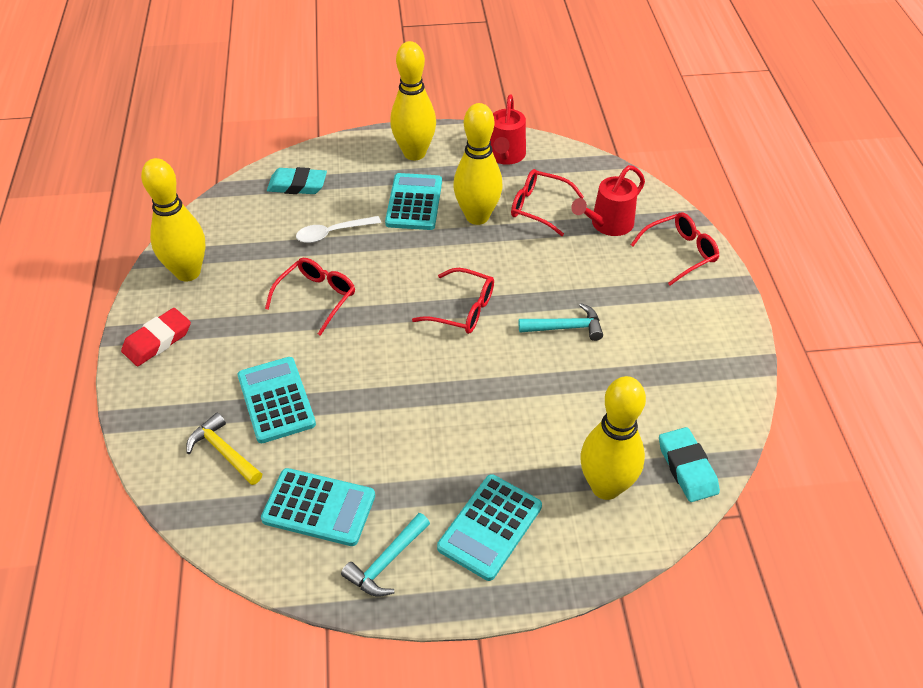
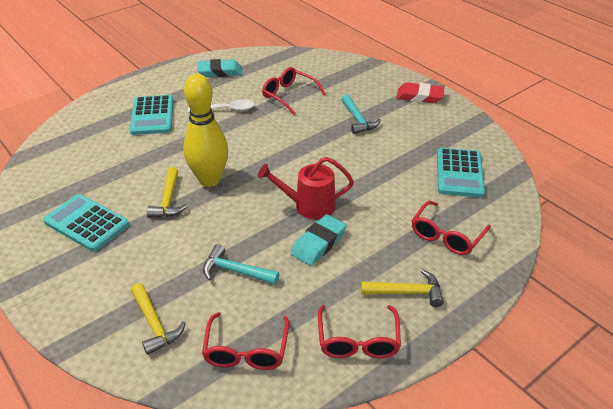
red watering can: [490,94,526,165] [571,165,645,236] = 2 -> [258,157,354,219] = 1
turquoise calculator: [238,357,316,443] [261,468,375,546] [385,173,442,230] [437,474,542,581] = 4 -> [43,194,129,252] [130,95,173,135] [437,148,485,198] = 3
yellow bowling pin: [141,158,206,281] [390,41,436,160] [453,103,503,225] [580,376,646,500] = 4 -> [183,74,228,187] = 1
yellow hammer: [186,413,262,485] = 1 -> [131,283,186,355] [147,167,188,218] [361,269,444,307] = 3

